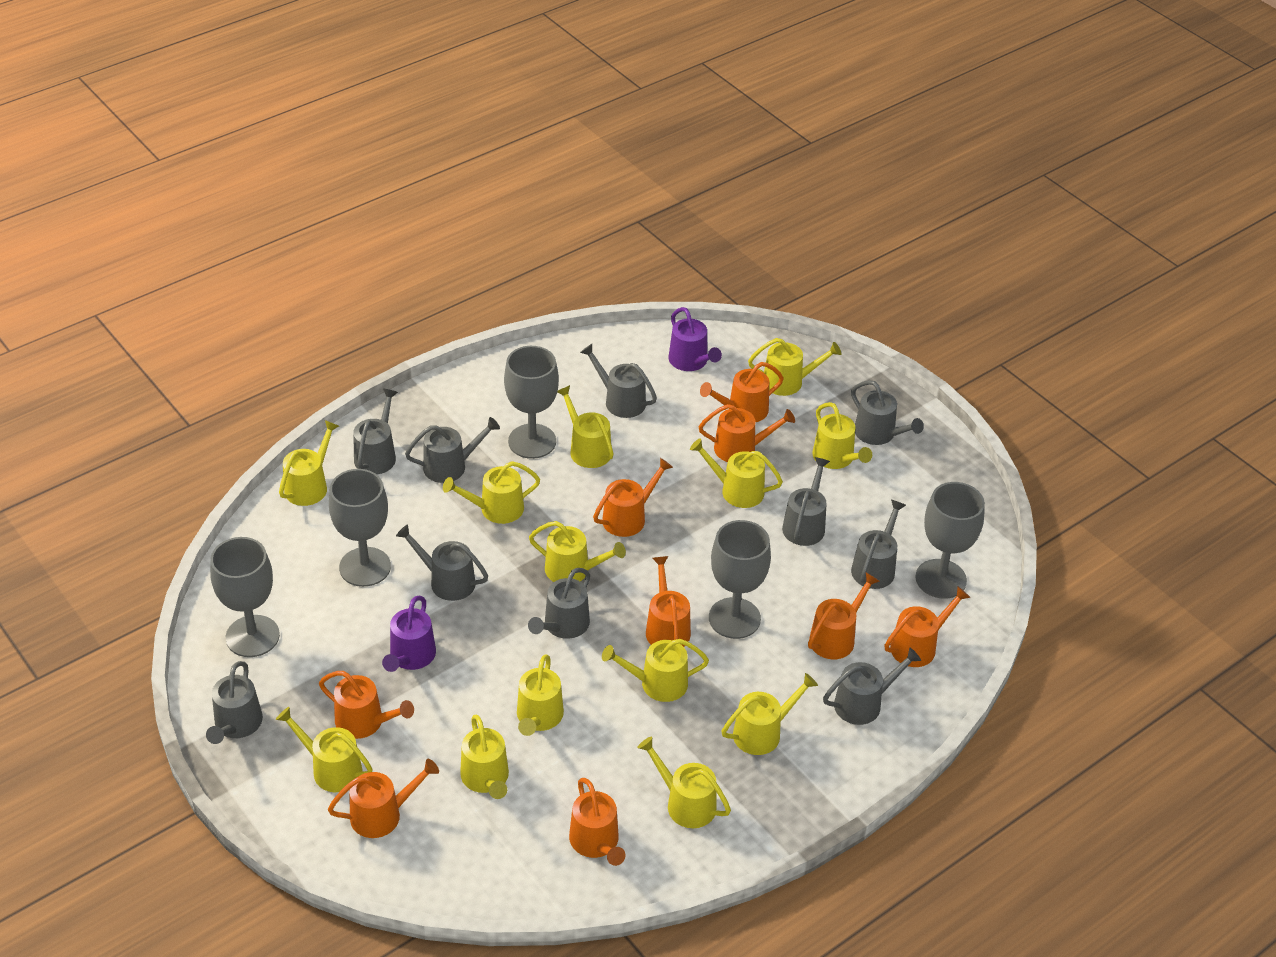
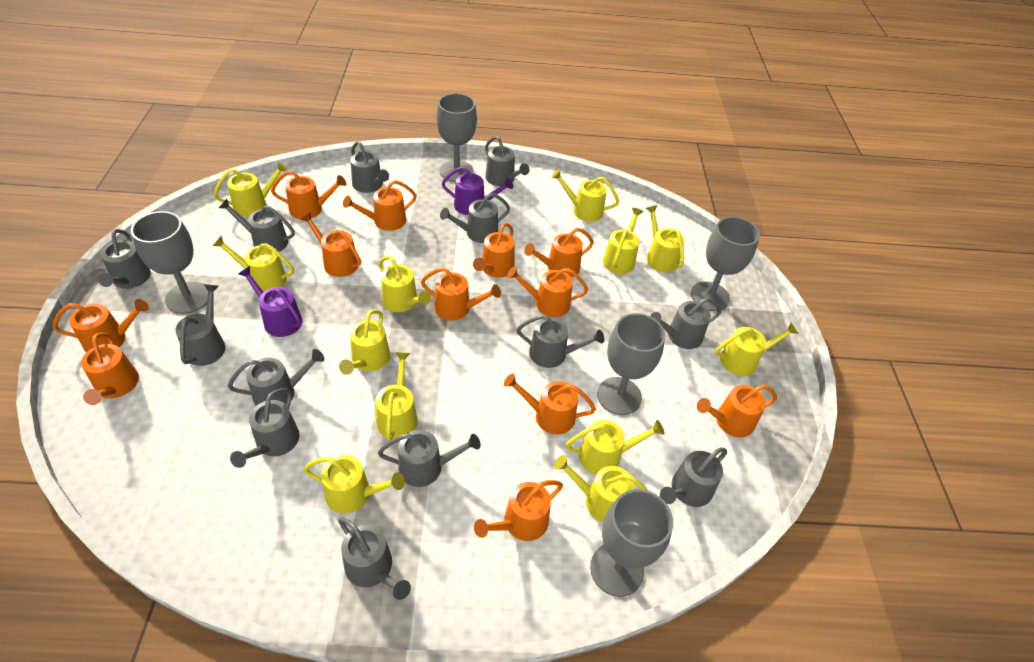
grey watering can: [206,661,263,744] [353,389,398,474] [396,524,488,601] [405,417,500,483] [528,568,590,639] [580,344,657,418] [782,457,830,546] [823,648,921,725] [851,380,924,445] [851,500,906,589] = 10 -> [98,229,151,289] [175,284,225,366] [219,199,295,252] [228,349,325,406] [230,388,300,468] [338,517,411,600] [351,141,389,193] [378,430,481,487] [440,193,510,243] [485,136,529,186] [517,315,604,368] [650,298,721,349] [660,447,727,507] = 13
orange watering can: [319,671,414,739] [328,759,439,838] [569,778,626,866] [593,458,673,537] [646,556,691,647] [699,404,795,462] [700,362,784,422] [808,572,880,659] [885,587,970,667] = 9 -> [53,299,149,353] [81,332,139,405] [271,171,346,219] [300,212,361,277] [343,180,417,231] [421,268,501,321] [473,223,515,278] [474,480,563,541] [504,374,596,435] [507,266,588,317] [524,228,594,278] [697,385,777,437] = 12
yellow watering can: [276,707,373,792] [279,420,339,506] [443,461,540,524] [460,715,509,799] [517,654,564,736] [529,521,626,582] [557,385,613,468] [602,639,709,702] [637,736,731,828] [690,438,783,508] [721,673,818,755] [748,338,841,396] [813,402,872,469] = 13 -> [213,236,294,292] [214,161,288,216] [303,455,405,513] [339,309,390,375] [375,352,418,441] [379,256,431,312] [551,169,619,222] [554,455,648,523] [566,420,665,475] [603,208,643,274] [646,205,685,273] [715,323,799,376] = 12

